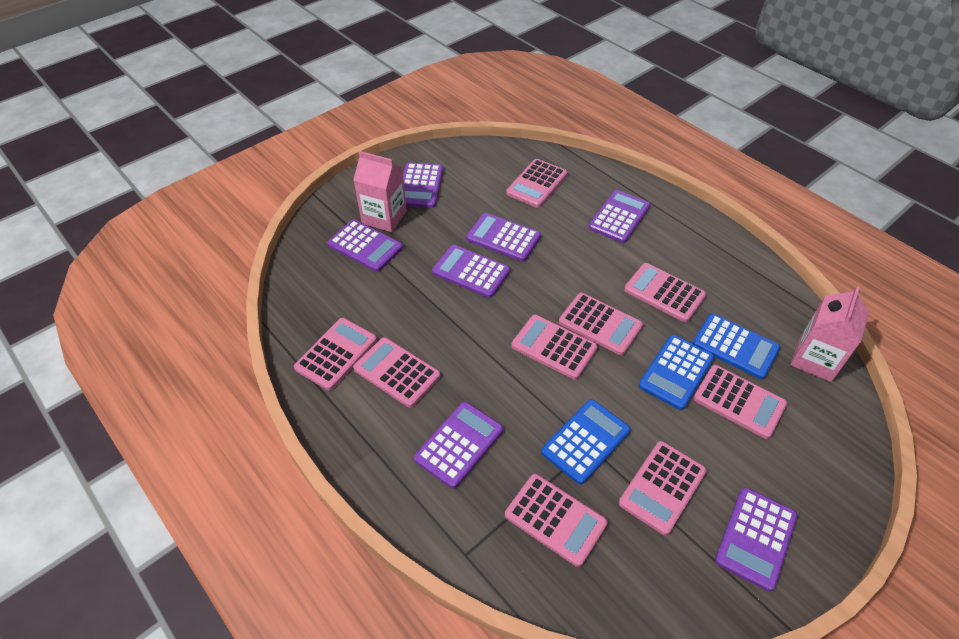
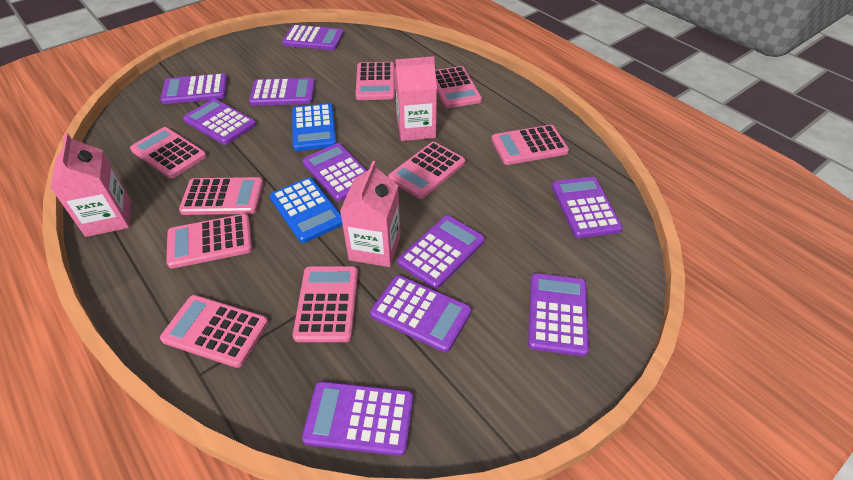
blue calculator: [541,399,630,484] [638,335,714,410] [692,313,780,379] = 3 -> [270,177,343,243] [292,103,337,151] = 2
pink carton: [353,151,407,232] [790,286,869,382] = 2 -> [50,133,131,237] [340,161,401,267] [394,56,437,141] = 3
purple calculator: [327,220,403,272] [403,162,443,208] [414,402,503,489] [432,245,510,298] [466,213,541,262] [588,190,650,243] [715,487,797,592] = 7 -> [160,73,228,104] [183,99,256,145] [249,78,315,106] [282,25,344,50] [302,143,368,201] [302,381,413,456] [370,275,472,352] [398,215,485,289] [528,273,589,356] [552,177,623,238] = 10

